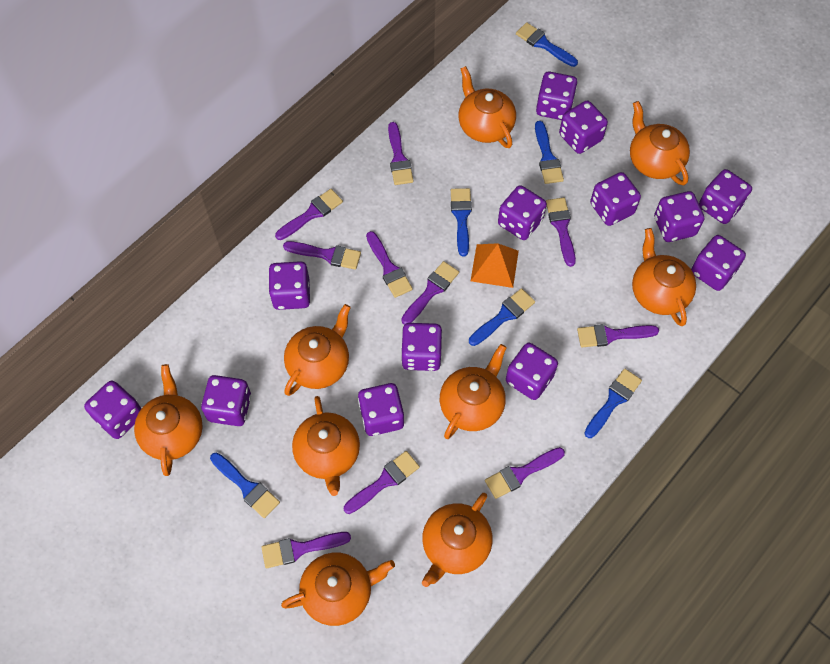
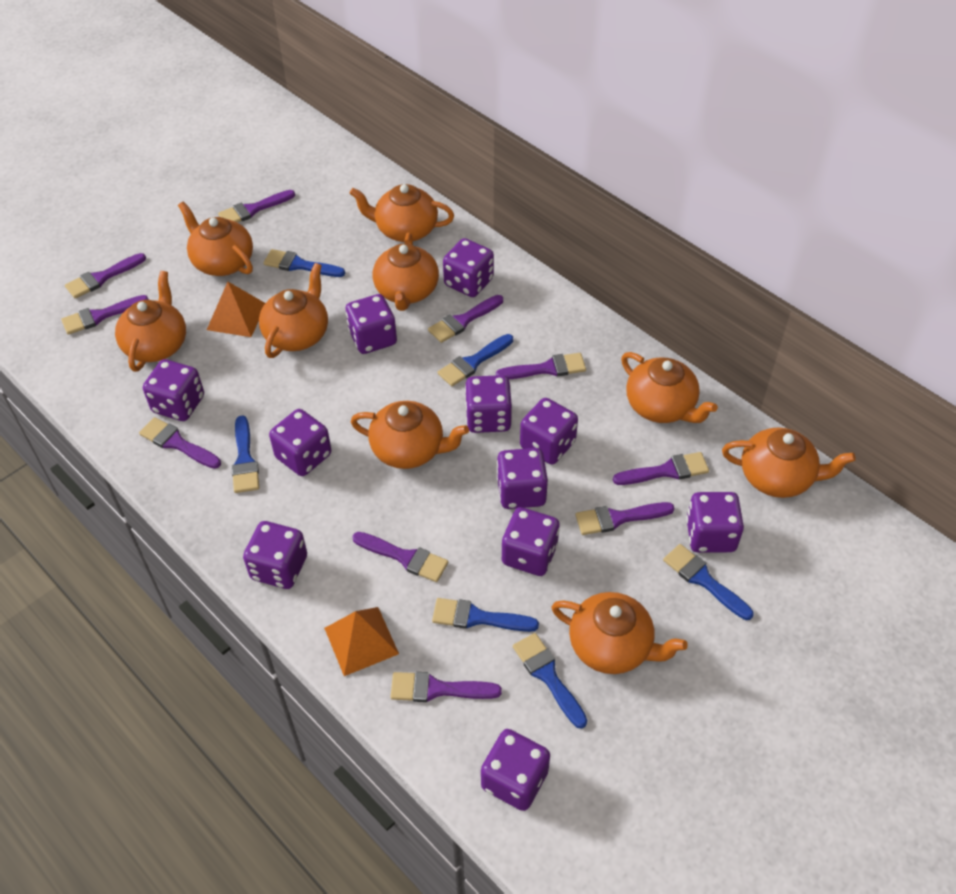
orange pyramid: [471,243,519,288] = 1 -> [207,282,265,337] [324,607,399,676] = 2
purple dice: [84,380,142,439] [201,375,251,426] [268,261,310,310] [358,383,404,436] [401,323,443,371] [498,185,547,240] [506,343,558,400] [536,72,577,120] [559,101,608,154] [590,172,641,226] [654,191,704,242] [691,235,746,291] [699,169,752,224] = 13 -> [143,359,204,421] [243,521,307,589] [269,409,331,476] [346,294,397,354] [443,238,494,297] [465,375,512,433] [481,729,550,811] [497,448,548,509] [502,507,560,576] [520,398,578,465] [686,492,744,553] = 11

